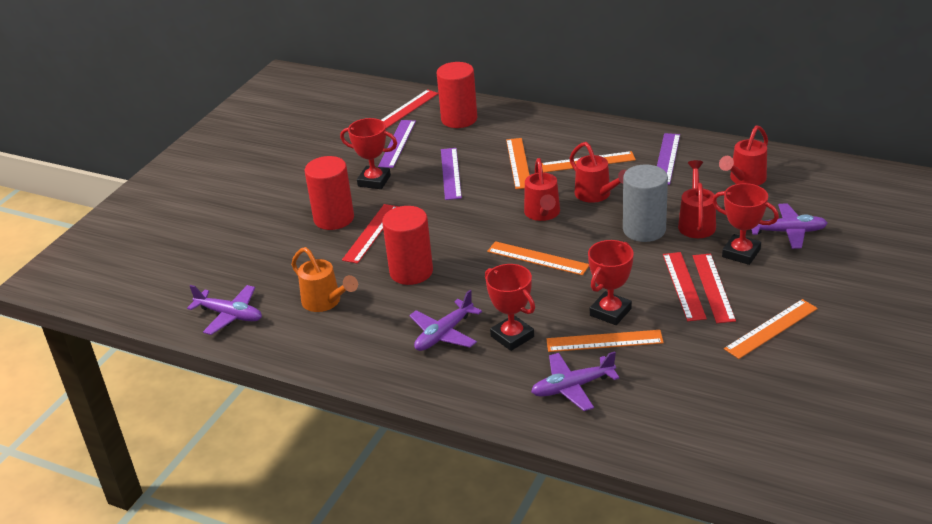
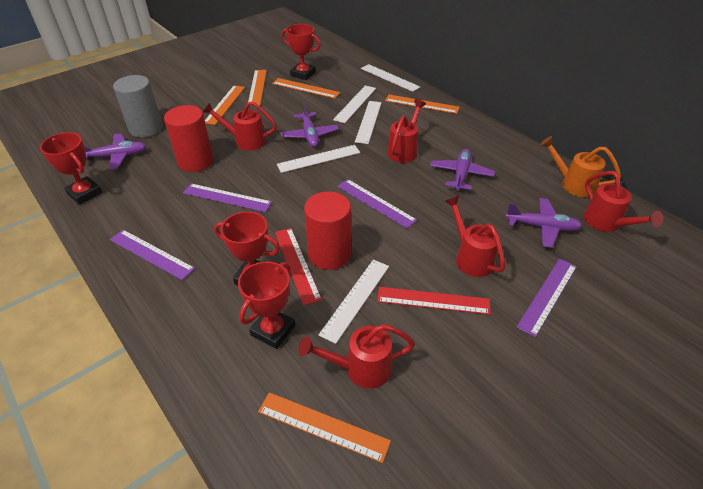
purple ruler: [378,120,416,168] [441,148,462,200] [657,133,680,185] = 3 -> [110,230,195,280] [183,183,272,212] [337,179,417,229] [516,259,577,337] = 4
red cylinder: [305,156,354,230] [382,206,433,285] [436,62,477,128] = 3 -> [164,105,213,172] [304,192,351,270] = 2
red ruler: [342,204,399,264] [381,89,439,128] [663,252,707,321] [693,254,736,323] = 4 -> [275,228,322,305] [377,287,491,315] = 2
red watering can: [524,158,560,221] [570,142,627,203] [678,160,716,238] [719,125,768,185] = 4 -> [203,101,277,150] [298,324,415,389] [387,99,426,163] [444,196,505,277] [584,171,663,232] = 5
white ruler: none = 0 -> [277,145,360,173] [319,260,389,344] [333,85,376,123] [355,101,382,144] [361,64,420,92] = 5

